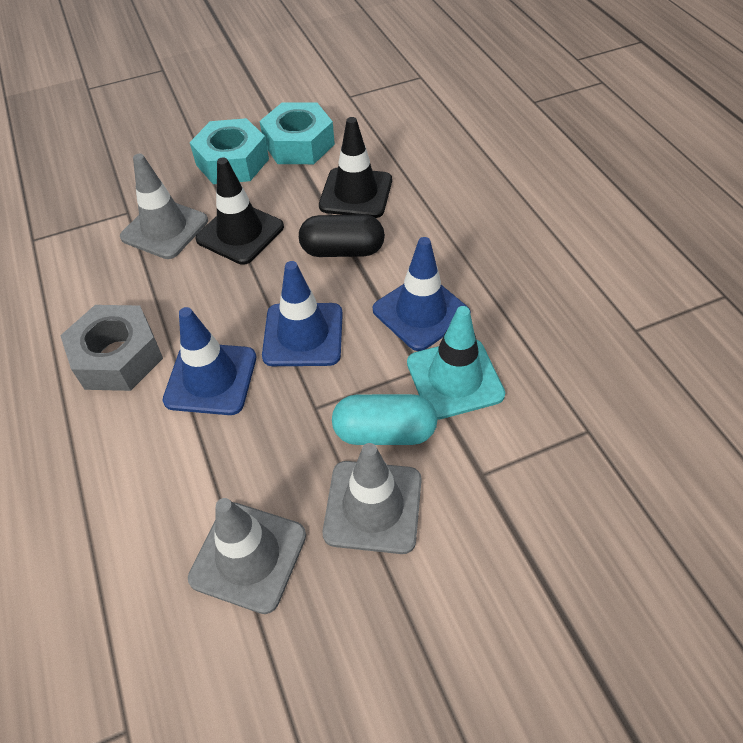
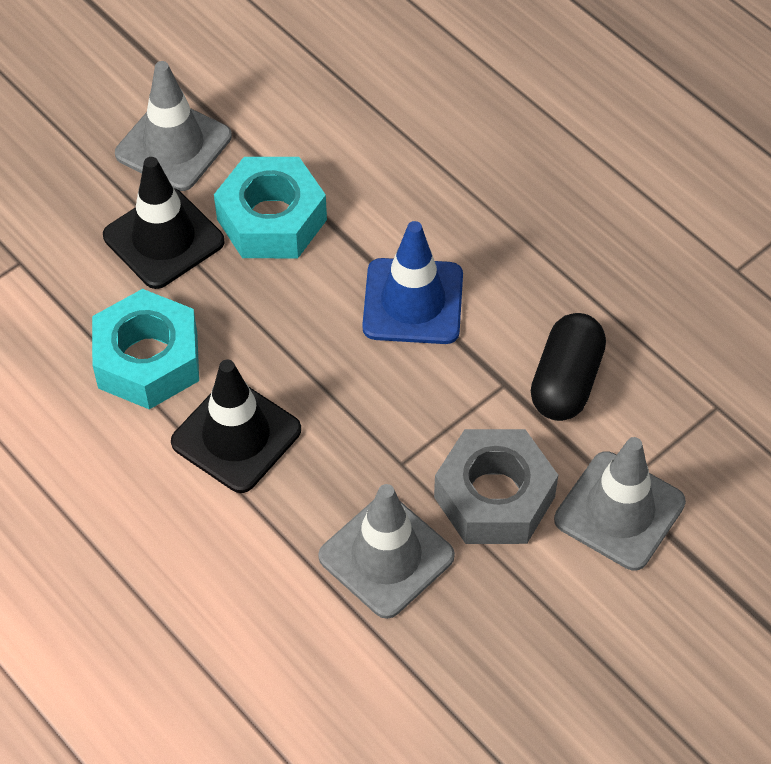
blue traffic cone: [163,307,256,415] [262,261,343,366] [373,237,471,351] = 3 -> [362,221,463,344] = 1
turquoise capsule: [332,394,437,445] = 1 -> none = 0
turquoise traffic cone: [407,306,505,420] = 1 -> none = 0

